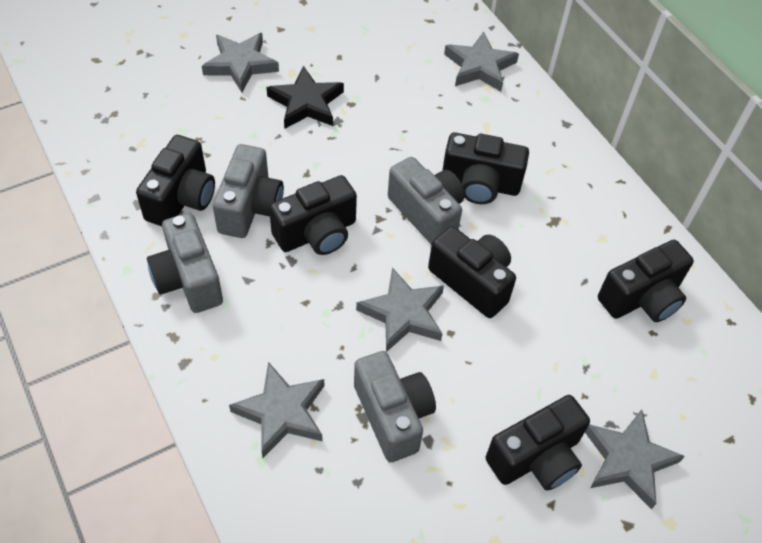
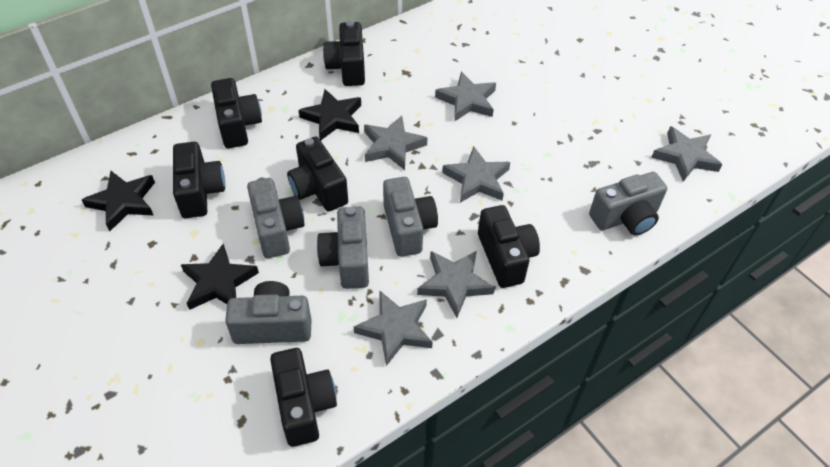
black star: [266,66,344,128] = 1 -> [82,171,155,231] [181,243,259,310] [299,89,361,140] = 3
grey camera: [147,213,223,313] [213,144,284,238] [354,351,436,462] [388,157,465,245] = 4 -> [225,281,311,344] [247,178,304,258] [317,206,369,289] [383,177,438,257] [589,172,667,235] = 5
grey star: [202,33,279,92] [229,362,324,458] [356,267,444,352] [444,32,519,91] [585,409,685,509] = 5 -> [354,291,433,366] [364,115,427,170] [417,251,495,318] [435,72,496,122] [442,146,510,203] [651,126,723,182] = 6

